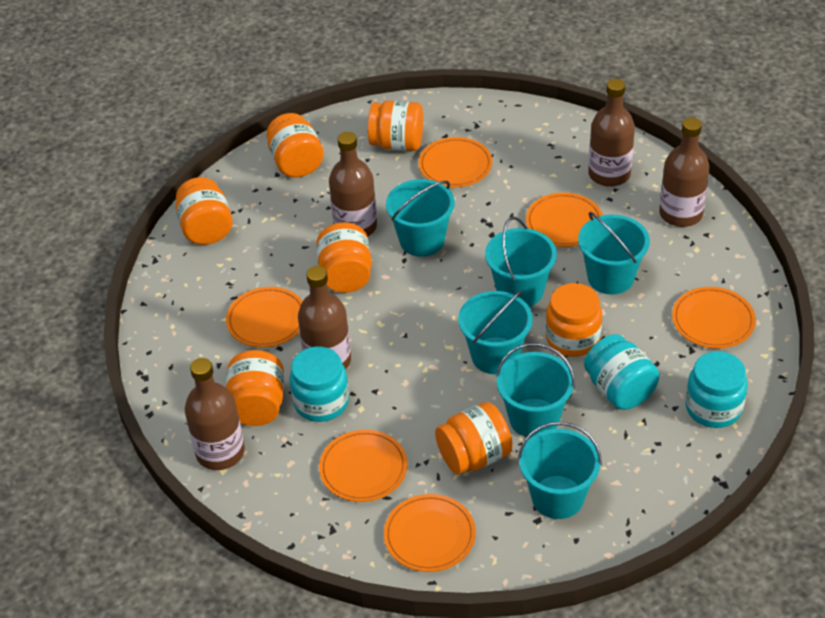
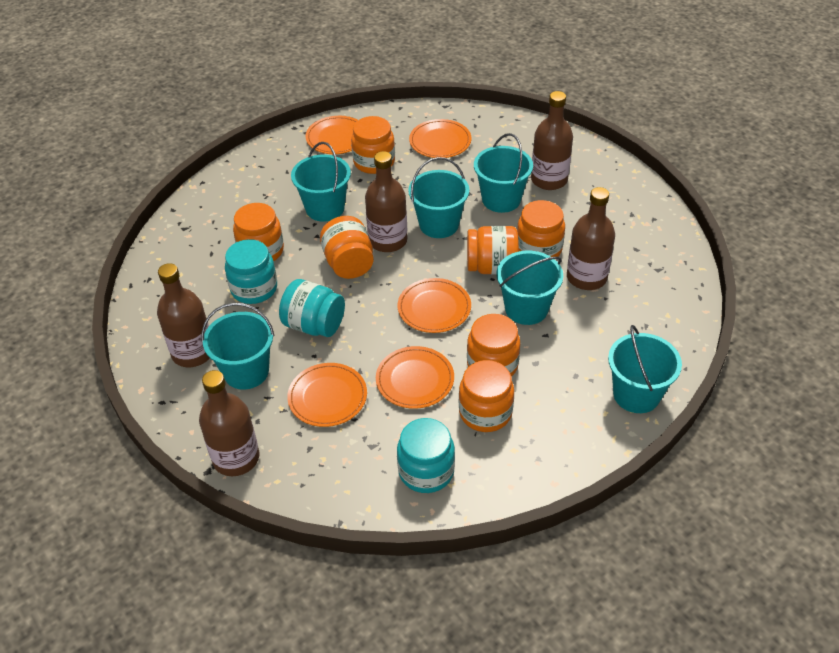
orange plate: [226,287,303,347] [319,430,408,502] [384,494,476,572] [419,137,492,187] [526,192,603,247] [672,287,756,348] = 6 -> [287,363,367,427] [306,116,358,154] [376,346,454,409] [398,278,471,333] [409,119,471,158] = 5

